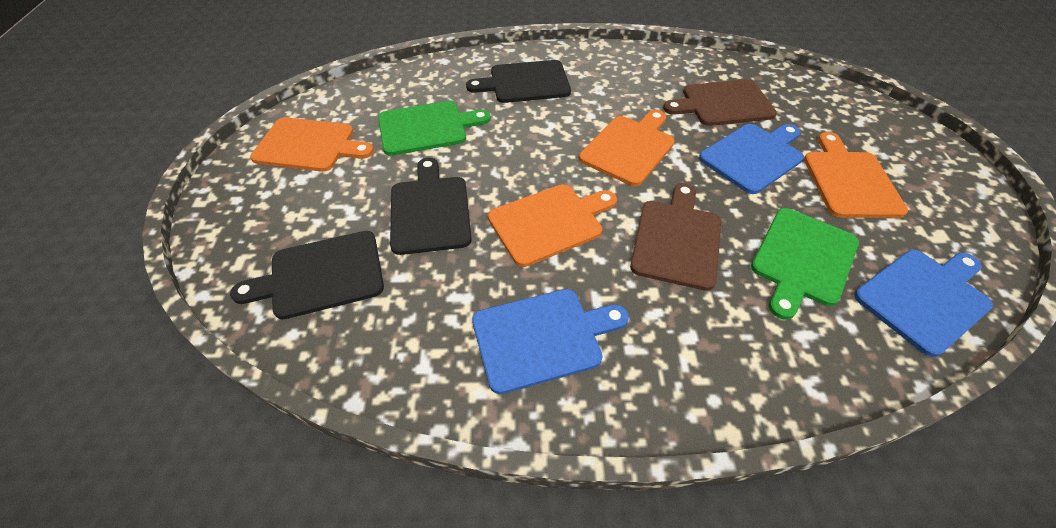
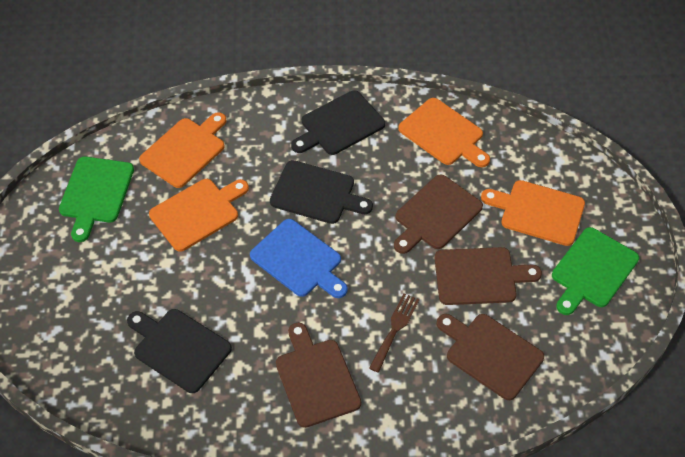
blue cutting board: [472,289,629,394] [699,124,804,194] [854,250,993,357] = 3 -> [250,219,348,298] = 1
brown cutting board: [630,183,721,291] [663,79,777,126] = 2 -> [276,322,361,428] [394,174,483,254] [434,247,542,305] [437,314,544,400] = 4
brown fork: none = 0 -> [369,293,419,373] = 1

